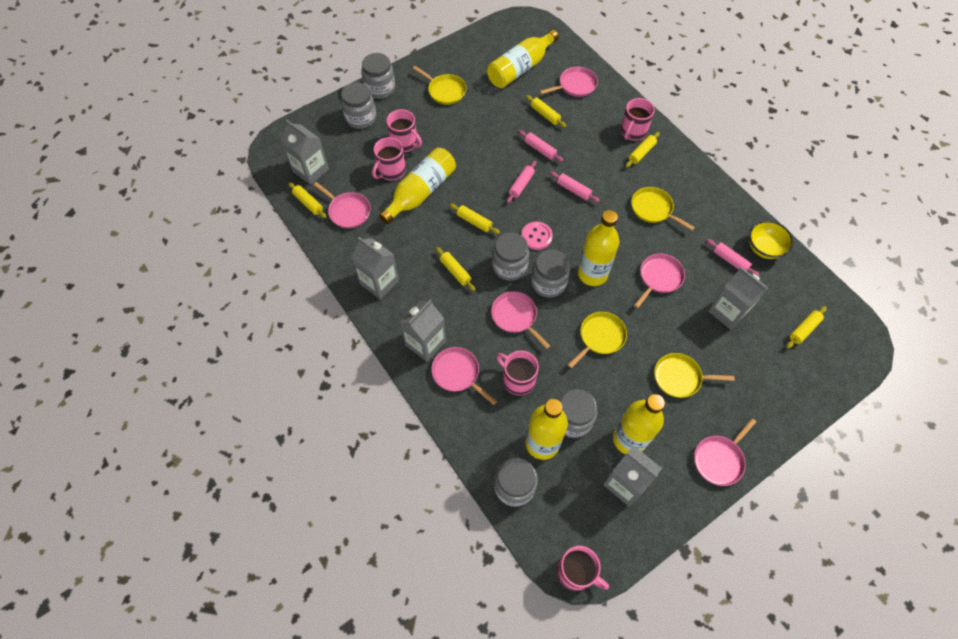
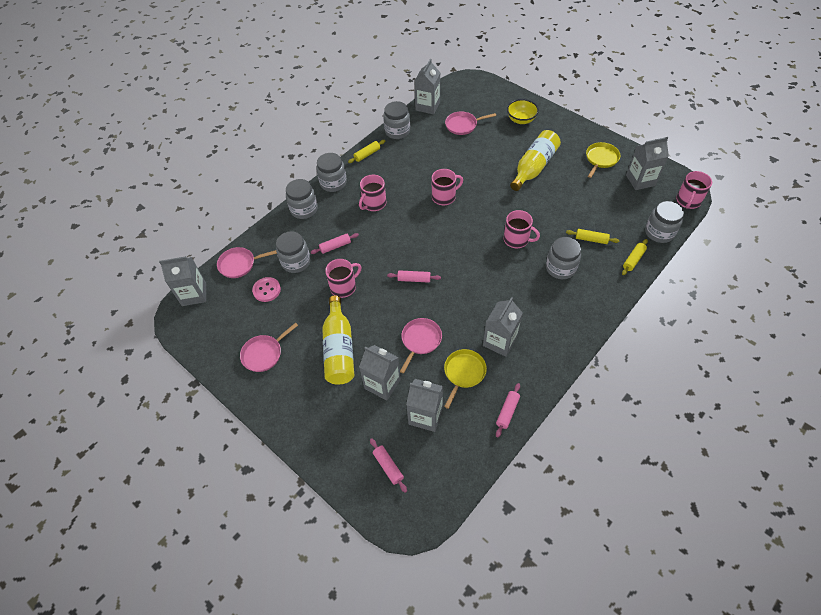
grey carton: [281,120,329,185] [351,237,399,299] [399,300,446,362] [603,445,662,506] [708,267,768,330] = 5 -> [159,256,206,306] [359,345,401,401] [406,379,443,432] [414,59,441,114] [483,297,523,357] [626,137,669,190] = 6
pink pan: [313,182,371,228] [431,347,497,405] [491,291,550,349] [540,67,598,97] [634,253,685,308] [694,418,756,486] = 6 -> [217,247,277,278] [240,323,298,372] [400,318,442,373] [445,112,496,135] = 4
yellow bottle: [379,148,456,224] [487,30,559,88] [526,399,568,460] [578,210,619,286] [613,394,665,454] = 5 -> [322,295,354,385] [510,130,561,191] = 2
yellow pan: [413,66,467,105] [568,312,627,368] [631,187,695,230] [654,353,735,398] = 4 -> [444,349,487,409] [586,142,621,178] = 2
yellow rolling pin: [288,182,327,218] [436,247,476,291] [449,204,500,234] [526,95,566,128] [626,132,660,168] [786,306,827,349] = 6 -> [348,140,385,163] [566,229,620,244] [622,239,648,275] = 3

